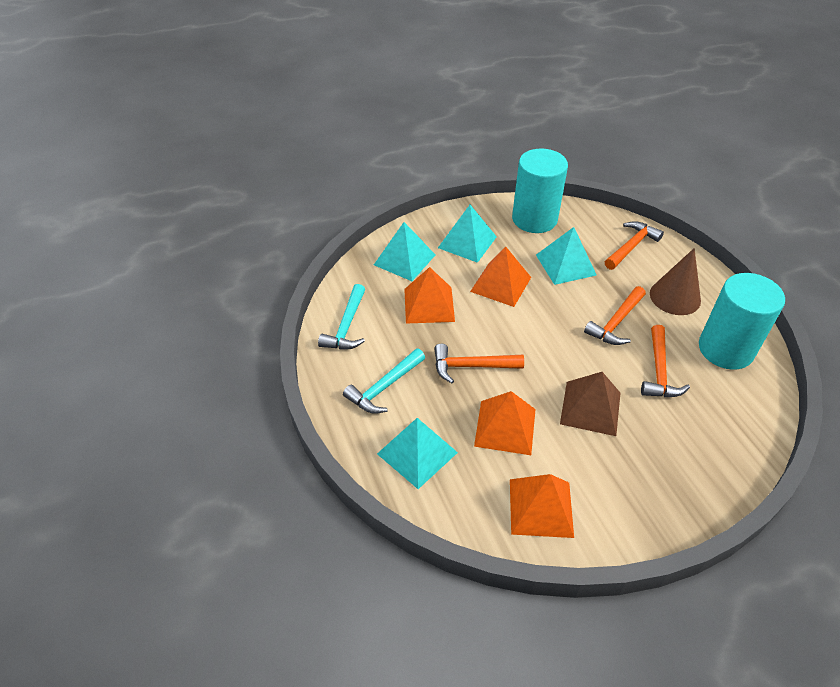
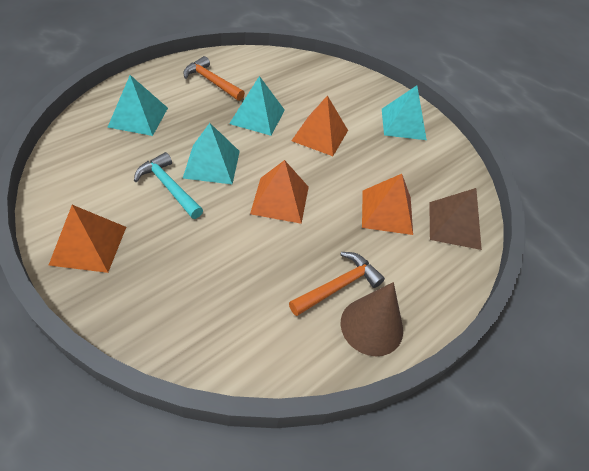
orange hammer: [434,344,524,383] [584,286,646,345] [605,221,664,270] [641,325,690,397] = 4 -> [183,56,245,101] [289,252,385,316] = 2
turquoise cylinder: [512,148,568,233] [699,273,785,370] = 2 -> none = 0
turquoise hammer: [318,284,365,349] [343,348,425,414] = 2 -> [134,152,203,219] = 1

